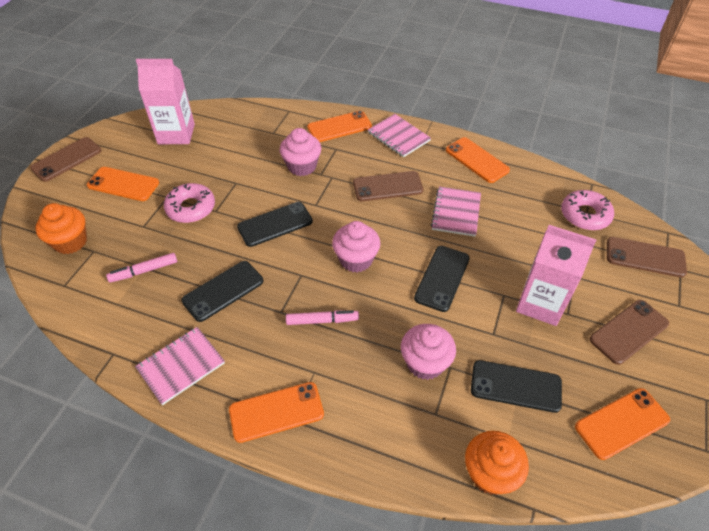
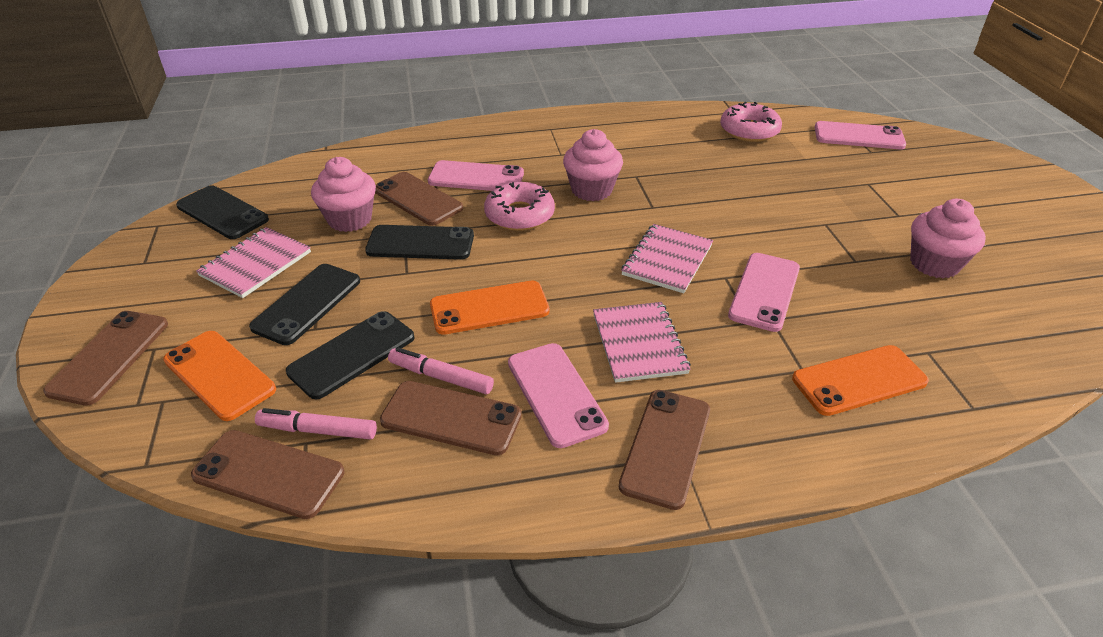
brown phone: [30,137,101,182] [353,171,423,201] [589,300,669,365] [607,237,687,277] = 4 -> [43,311,168,406] [191,430,345,519] [375,172,463,226] [380,381,522,455] [619,390,710,510] = 5
orange cupcake: [35,203,87,254] [465,431,529,495] = 2 -> none = 0
orange phone: [87,167,159,201] [229,382,324,443] [307,111,372,142] [446,137,510,183] [575,388,670,460] = 5 -> [163,331,276,421] [430,281,550,335] [792,345,929,416] = 3
pink carton: [136,59,195,144] [516,225,597,326] = 2 -> none = 0
pink phone: none = 0 -> [428,160,524,191] [508,343,609,448] [728,253,800,332] [815,121,906,149] = 4

